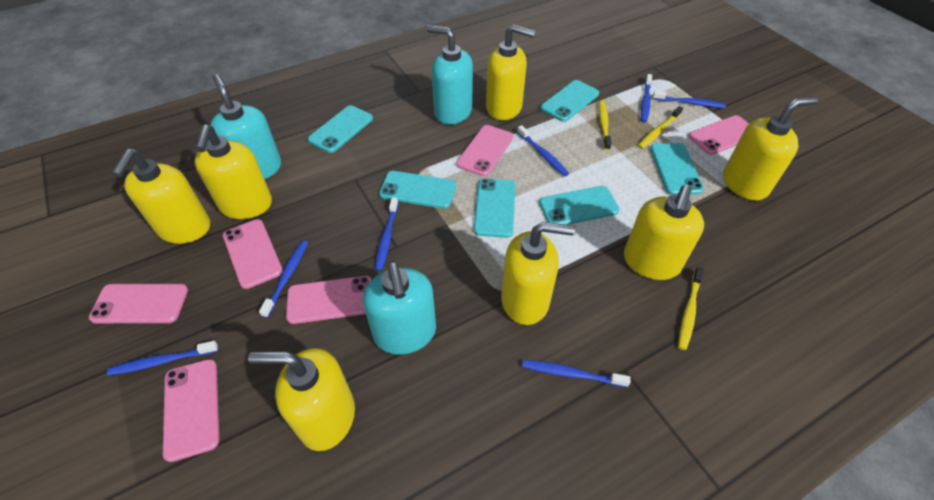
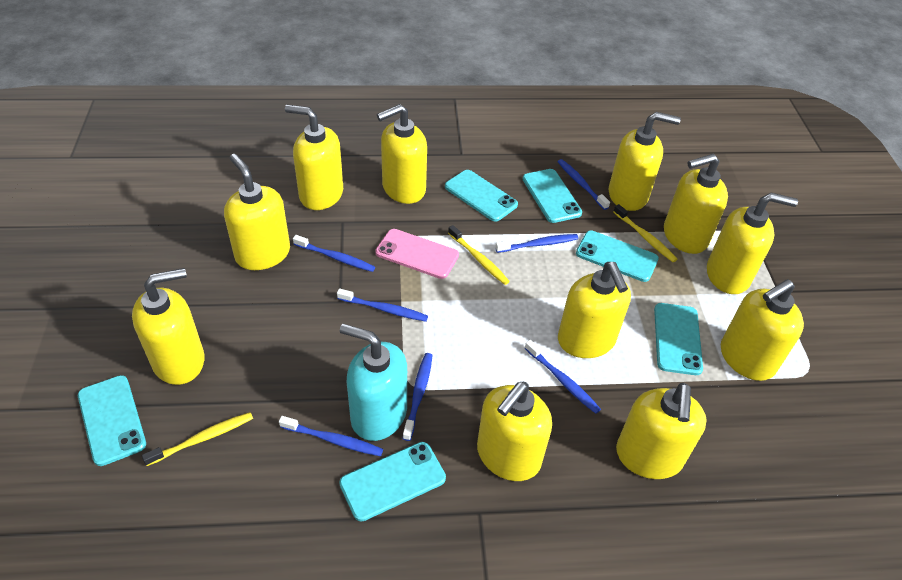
pink phone: [89,284,188,323] [163,359,219,462] [223,219,283,289] [286,276,372,324] [456,125,513,176] [689,115,749,155] = 6 -> [375,229,459,279] = 1
turquoise soap dispenser: [210,74,281,180] [363,261,436,355] [427,25,473,125] = 3 -> [340,324,407,441] = 1
yellow soap dispenser: [112,149,210,244] [194,124,272,219] [248,348,355,451] [486,24,535,120] [501,222,575,325] [624,185,704,280] [723,97,818,201] = 7 -> [132,268,204,385] [224,154,290,270] [285,105,343,210] [377,104,427,204] [477,382,552,481] [558,262,631,358] [609,112,681,211] [616,383,707,479] [664,154,728,254] [707,193,798,294] [721,279,804,381] = 11

